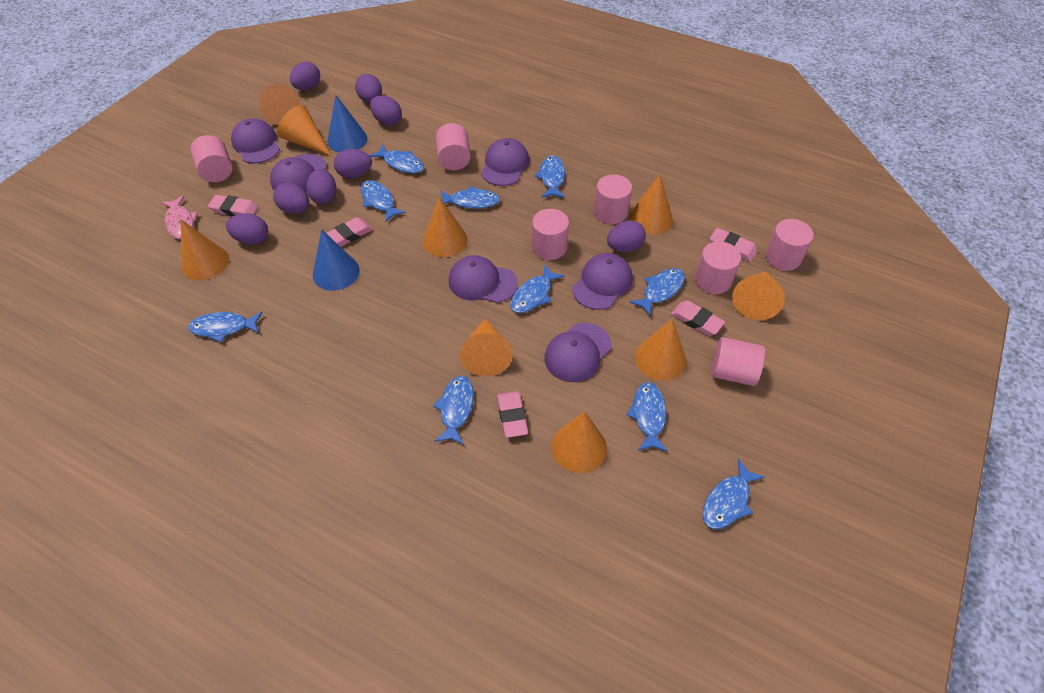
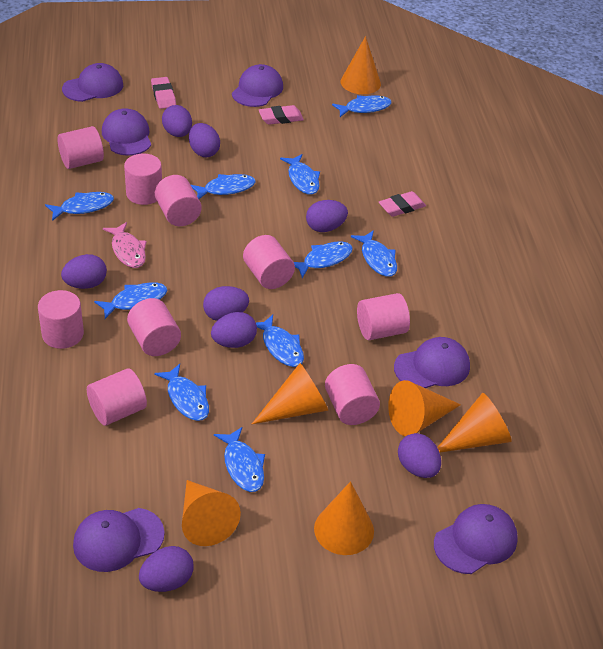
blue cone: [313,229,360,291] [327,95,367,153] = 2 -> none = 0
orange cone: [181,220,229,281] [259,84,300,125] [277,105,332,156] [423,197,468,257] [460,318,513,377] [551,412,607,473] [629,174,673,235] [635,319,686,381] [732,271,785,320] = 9 -> [182,480,241,546] [252,363,329,424] [314,481,374,555] [341,36,381,94] [388,380,461,436] [437,393,512,453] = 6
pink cylinder: [190,135,233,182] [436,123,471,170] [532,209,569,260] [594,174,632,224] [695,241,741,294] [711,337,765,386] [765,219,814,271] = 7 -> [38,290,84,349] [57,126,104,169] [87,368,147,426] [124,153,162,205] [127,298,181,356] [155,175,202,226] [243,235,295,289] [325,364,380,425] [357,293,410,340] = 9
pink eraser: [208,195,258,216] [326,217,373,247] [497,391,528,438] [671,300,725,336] [710,228,758,262] = 5 -> [151,77,176,109] [259,105,304,125] [379,191,426,217] = 3

